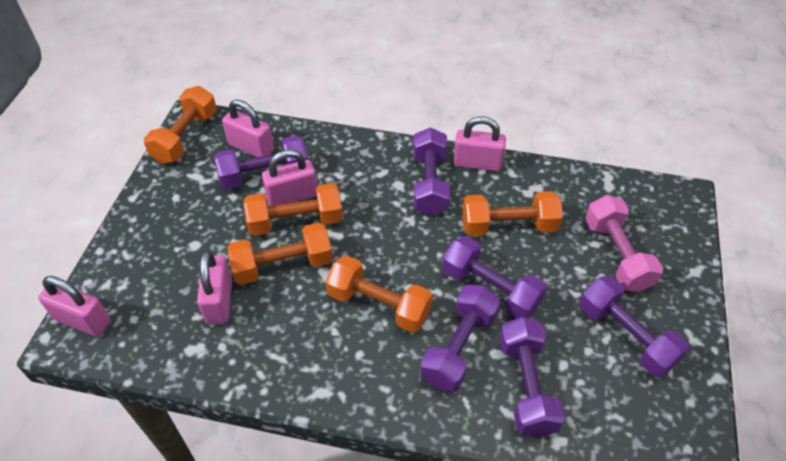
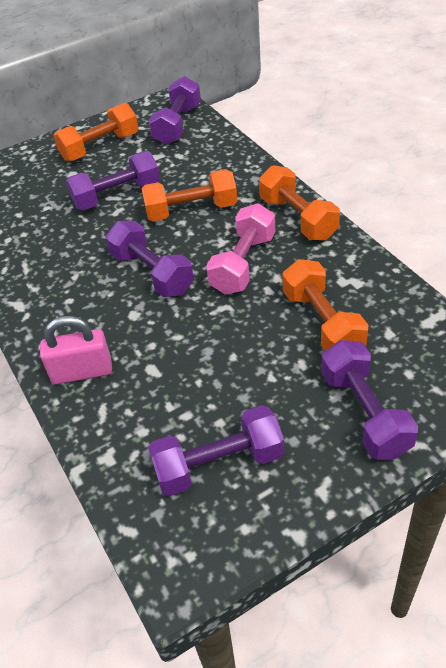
orange dumbbell: [144,86,217,164] [227,223,333,285] [243,183,343,236] [325,255,433,333] [462,191,563,236] = 5 -> [53,103,139,161] [141,169,237,221] [259,165,340,240] [282,259,368,351] = 4
pink padlock: [38,276,111,336] [197,251,232,325] [222,99,274,157] [262,149,317,206] [453,116,506,171] = 5 -> [40,316,112,384] = 1
purple dumbbell: [214,136,308,189] [413,127,450,216] [420,284,500,392] [442,236,547,318] [499,317,565,437] [579,276,689,378] = 6 -> [66,151,160,210] [105,221,194,297] [148,405,284,496] [149,76,201,145] [321,340,418,460] = 5

